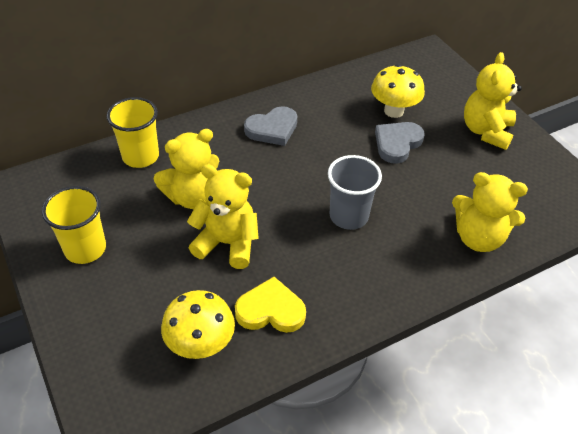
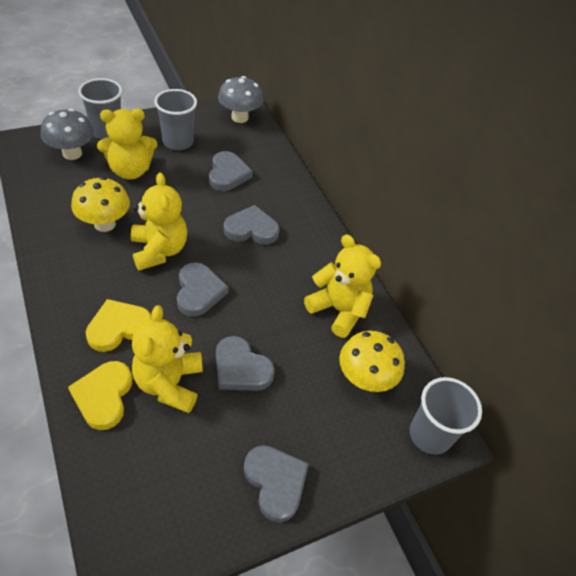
grey cup: [328,155,382,230] = 1 -> [78,78,122,139] [154,89,197,150] [410,377,482,455] = 3
grey heart: [244,106,297,146] [375,122,425,164] = 2 -> [177,262,229,317] [209,151,253,191] [216,336,275,391] [224,205,279,245] [244,445,309,522] = 5
grey mushroom: none = 0 -> [41,109,94,160] [218,76,264,123] = 2
yellow cup: [42,186,106,264] [107,97,159,168] = 2 -> none = 0
yellow heart: [235,277,306,333] = 1 -> [68,361,132,430] [86,299,152,352] = 2

